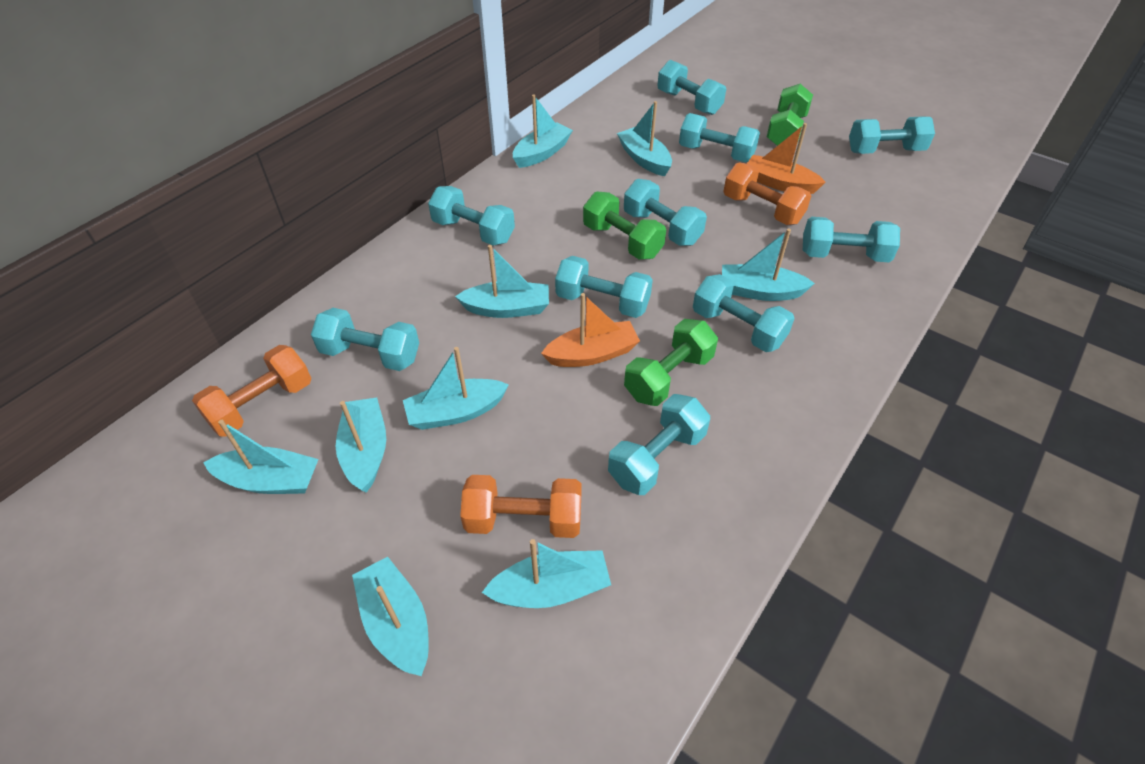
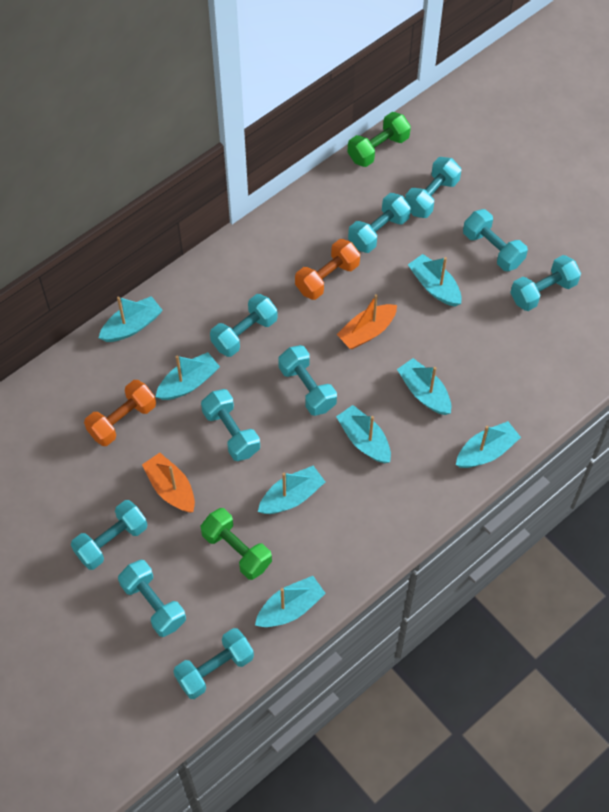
green dumbbell: [583,192,666,260] [624,319,718,406] [766,84,813,146] = 3 -> [200,508,272,580] [348,112,411,167] = 2
orange dumbbell: [192,345,312,437] [460,475,582,538] [723,162,811,225] = 3 -> [84,380,156,446] [295,239,360,300] = 2
turquoise boat: [203,420,319,494] [336,398,386,493] [352,557,429,676] [403,347,509,430] [455,245,549,318] [482,539,611,608] [513,95,573,168] [617,101,672,176] [722,228,815,301] = 9 -> [99,296,163,342] [156,352,220,400] [255,576,326,627] [258,466,325,514] [336,405,391,463] [397,358,451,415] [408,254,462,307] [456,421,521,468] = 8

